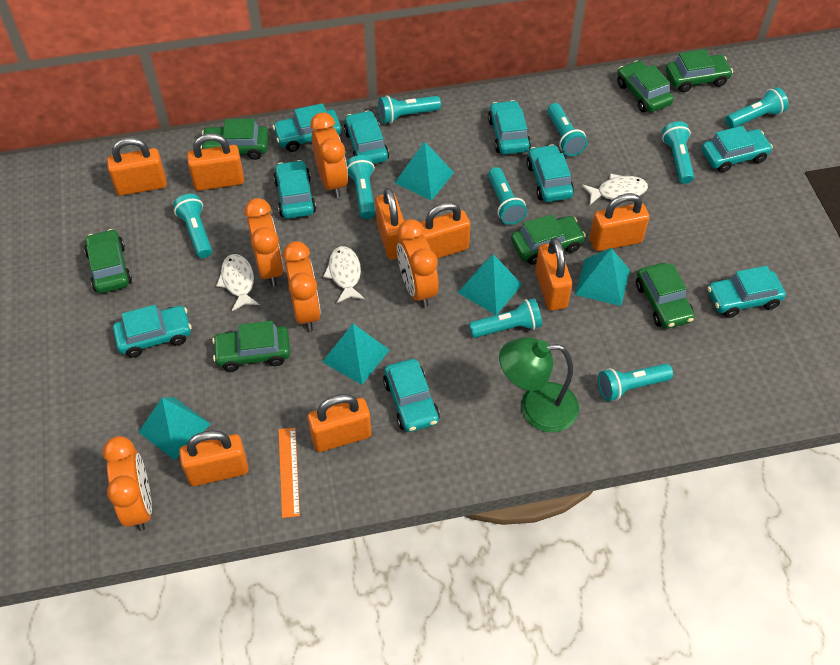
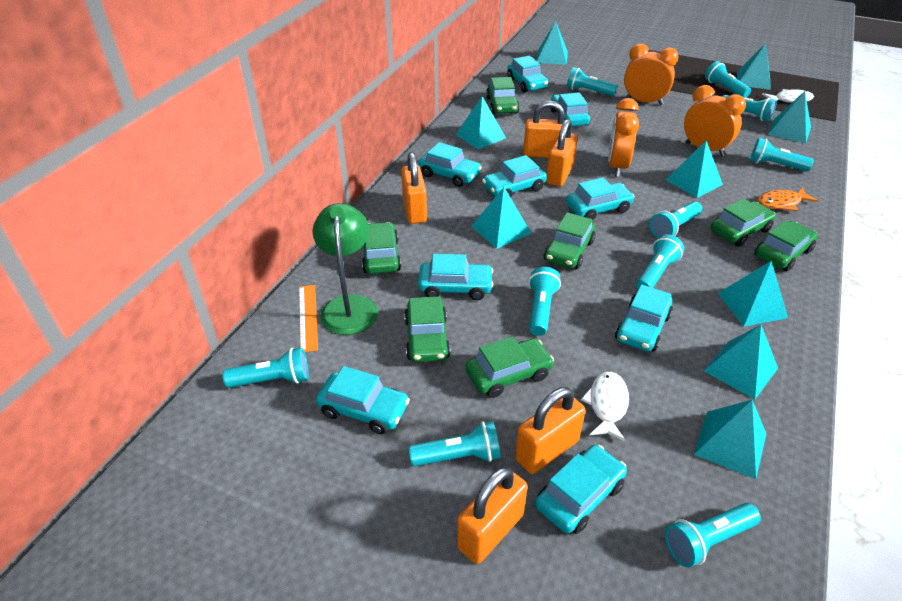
orange clock: [103,436,152,531] [244,198,284,287] [283,241,321,331] [310,112,348,198] [397,219,439,308] = 5 -> [608,98,639,177] [624,44,678,105] [684,85,746,156] = 3
orange fish: none = 0 -> [757,187,818,211] = 1
orange padlock: [107,137,167,196] [179,430,248,486] [187,133,244,191] [308,394,371,452] [375,188,404,259] [420,202,471,259] [535,238,572,311] [590,193,649,251] = 8 -> [401,152,427,224] [457,467,528,564] [515,387,586,474] [523,101,565,158] [546,119,578,187] = 5
turquoise flashlight: [173,194,212,258] [346,155,375,219] [378,96,441,124] [469,298,542,338] [488,167,527,225] [547,103,588,156] [598,363,673,401] [662,121,694,184] [725,87,788,128] = 9 -> [222,348,309,388] [408,421,501,467] [529,267,561,336] [567,67,617,96] [636,234,684,289] [650,201,702,238] [665,503,761,567] [705,61,751,98] [722,95,777,122] [750,138,814,171] = 10
turquoise pyramid: [138,397,210,460] [322,324,389,385] [395,141,454,201] [458,254,522,315] [575,248,630,306] = 5 -> [455,96,506,149] [471,187,532,249] [536,21,568,65] [666,141,723,198] [694,400,766,479] [704,325,778,399] [718,261,788,327] [737,43,771,90] [768,91,811,143] = 9
white fish: [216,254,260,311] [323,246,365,303] [582,174,648,205] = 3 -> [581,372,629,441] [762,89,814,103] = 2

